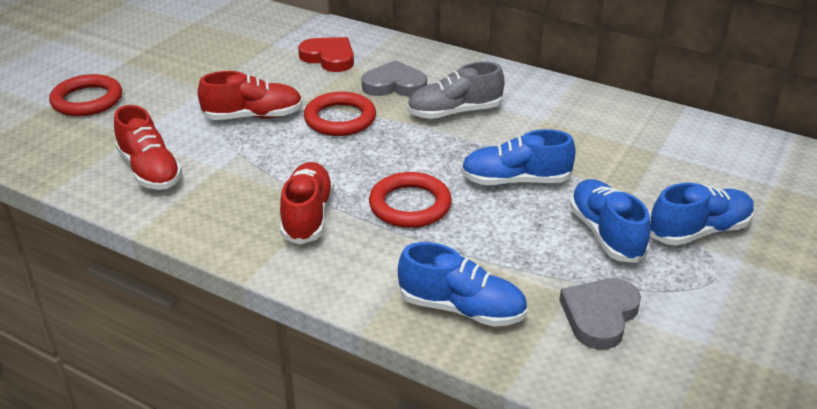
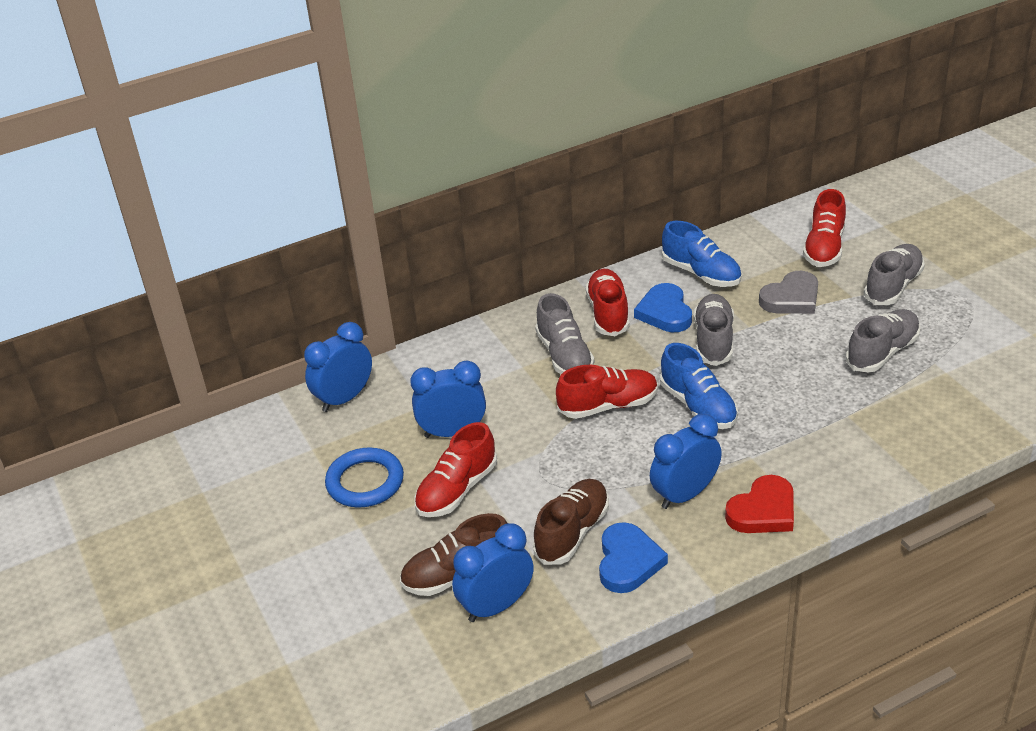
blue clock: none = 0 -> [304,322,372,412] [410,360,486,438] [452,523,534,622] [650,414,722,509] = 4
blue heart: none = 0 -> [599,522,668,593] [634,283,692,332] = 2
blue ring: none = 0 -> [325,447,404,507] = 1
blue shoe: [398,242,527,327] [461,129,576,185] [570,179,651,263] [650,183,755,246] = 4 -> [660,343,738,429] [662,221,741,287] = 2
brown shoe: none = 0 -> [400,513,507,596] [533,479,609,565] = 2
grey heart: [361,60,427,97] [559,278,641,350] = 2 -> [759,271,818,314] = 1
grey shoe: [407,62,505,119] = 1 -> [535,293,594,374] [694,294,734,366] [846,309,920,373] [864,244,925,305] = 4
red ring: [49,74,122,116] [304,92,376,136] [369,172,452,228] = 3 -> none = 0
red shoe: [114,105,182,190] [198,71,303,120] [280,162,334,245] = 3 -> [414,422,497,517] [556,365,658,419] [586,269,630,336] [803,189,846,267] = 4

